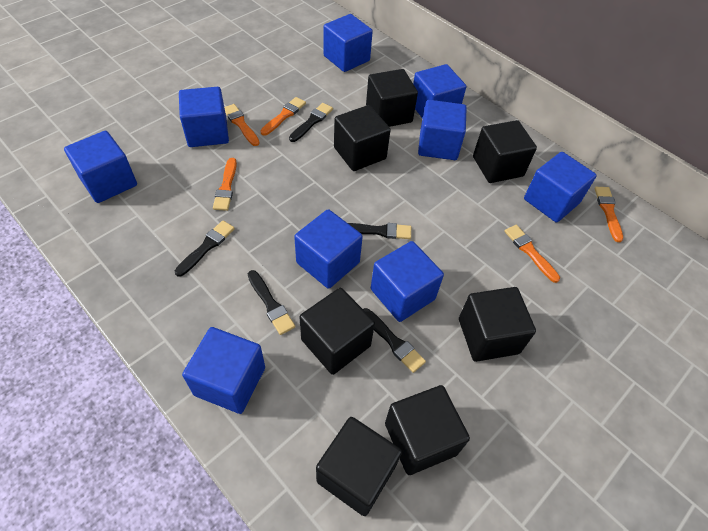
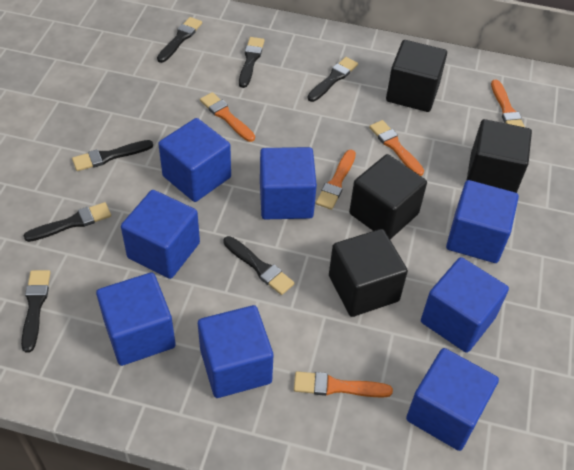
black brush: [175,220,235,277] [248,270,295,335] [289,103,333,142] [348,223,411,239] [363,308,426,373] = 5 -> [21,270,50,353] [24,202,111,242] [72,140,153,171] [157,17,202,63] [223,236,294,295] [239,37,265,88] [308,57,358,102] = 7
black cube: [299,288,375,375] [316,417,402,516] [334,105,391,171] [366,69,418,127] [385,385,470,475] [459,287,536,362] [473,120,537,183] = 7 -> [329,229,408,317] [349,154,427,239] [386,40,447,112] [466,119,532,193] = 4
blue cube: [64,131,137,203] [179,87,229,147] [182,327,265,414] [294,209,363,289] [324,14,373,72] [371,241,444,322] [413,64,466,119] [418,100,467,160] [524,152,597,222] = 9 -> [96,272,176,366] [121,190,200,279] [158,118,231,202] [198,305,273,398] [260,147,317,219] [406,348,499,451] [421,257,509,353] [446,180,519,263] = 8

